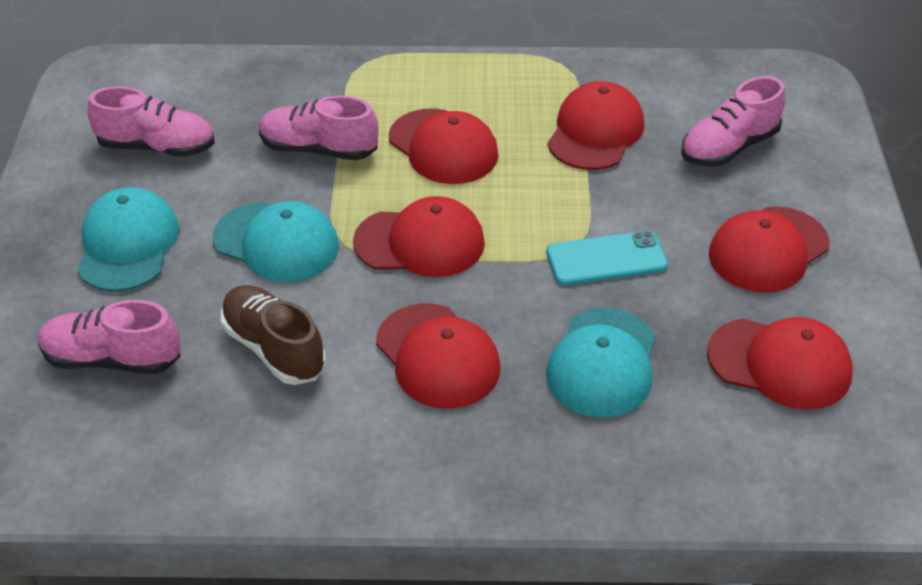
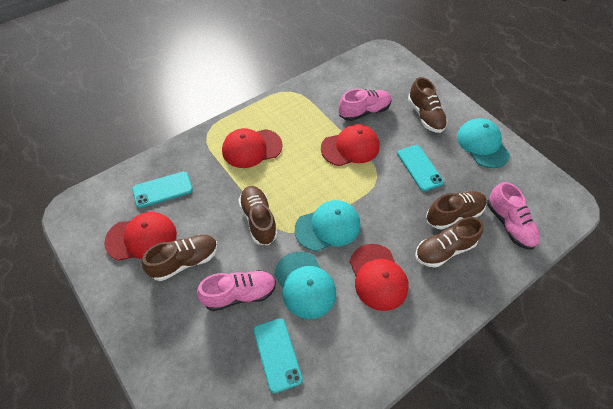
brown shoe: [221,285,326,385] = 1 -> [142,235,218,281] [238,186,277,245] [408,77,447,133] [415,217,484,268] [426,191,487,230] = 5
pink shoe: [38,300,181,374] [87,86,215,157] [259,95,378,160] [681,76,786,167] = 4 -> [197,270,276,311] [339,89,391,121] [487,182,540,250] = 3
red cap: [353,196,485,277] [376,303,501,409] [389,108,499,184] [548,81,644,170] [707,317,853,410] [709,206,830,293] = 6 -> [104,212,177,261] [222,128,283,168] [321,124,380,166] [350,244,409,311] = 4
turquoise phone: [546,231,668,285] = 1 -> [132,171,193,208] [253,318,303,393] [397,145,444,191] = 3

